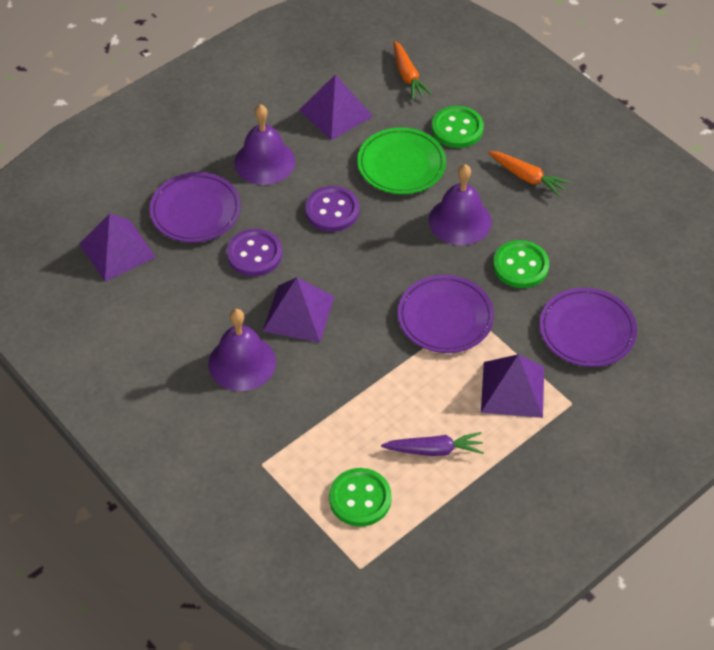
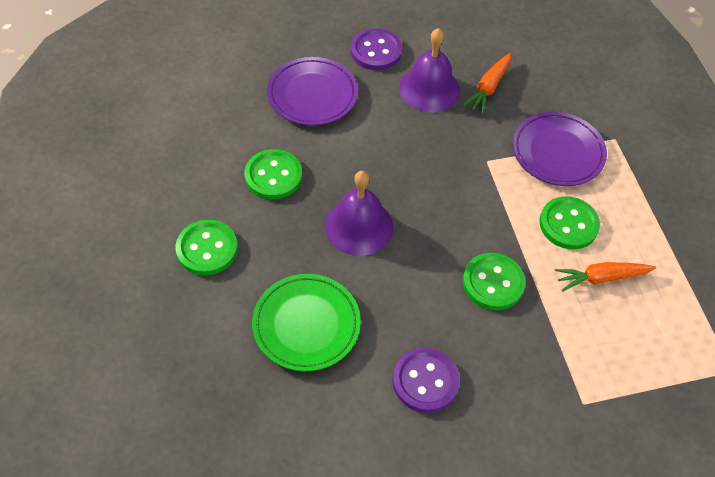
green button: [329,468,392,527] [432,106,484,148] [493,240,549,288] = 3 -> [175,220,238,275] [244,149,302,200] [463,253,525,310] [539,196,600,249] = 4
purple bell: [208,309,276,391] [234,104,295,185] [429,164,492,245] = 3 -> [325,171,393,256] [399,28,460,112] = 2
purple carrot: [381,432,484,456] = 1 -> none = 0
purple plate: [150,172,241,243] [398,275,494,353] [539,288,637,367] = 3 -> [267,57,358,126] [513,112,607,186] = 2
purple pyramid: [79,213,156,281] [263,277,334,343] [299,74,373,140] [481,354,544,418] = 4 -> none = 0

